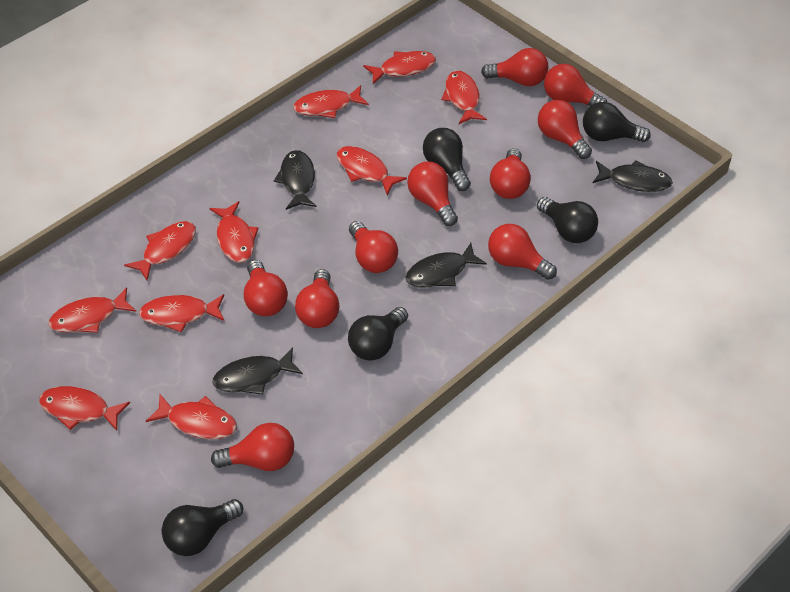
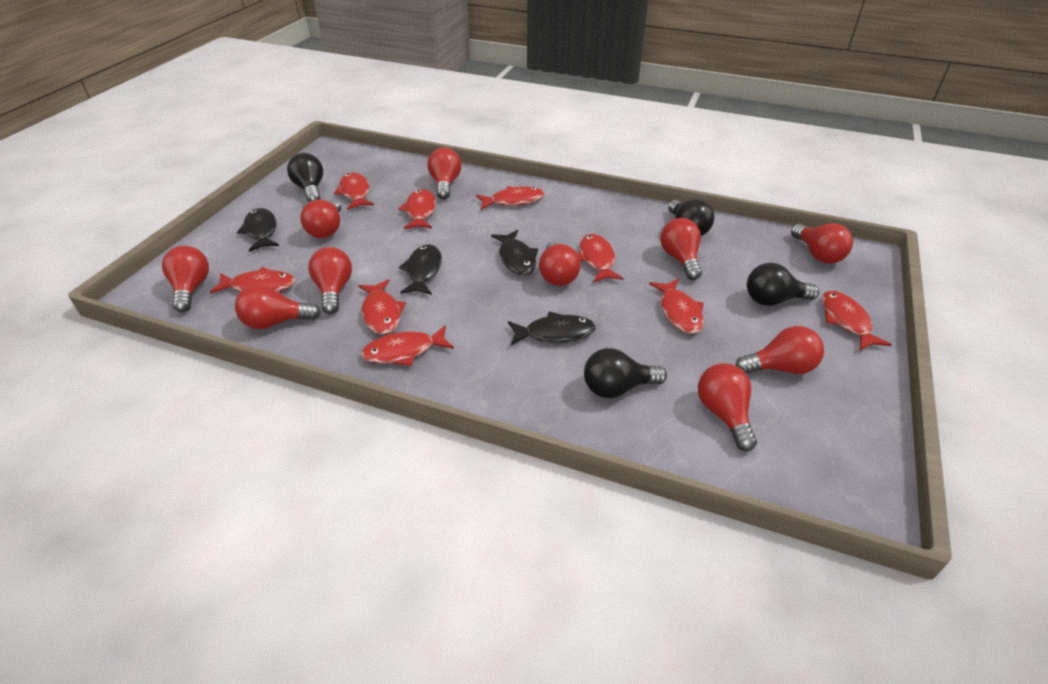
black light bulb: [162,499,243,556] [348,307,408,361] [423,128,471,191] [537,197,598,243] [583,102,651,142] = 5 -> [287,153,323,202] [584,348,667,398] [668,199,714,236] [747,263,819,306] = 4
red fish: [39,386,130,431] [48,287,136,333] [124,221,196,280] [139,294,225,332] [146,394,237,439] [209,201,259,263] [293,85,369,118] [337,146,407,195] [363,51,436,84] [441,71,487,124] = 10 -> [210,267,295,294] [334,172,374,210] [358,279,406,335] [361,325,454,366] [398,189,436,229] [476,186,544,210] [578,234,623,283] [649,279,704,334] [822,291,892,351] = 9

